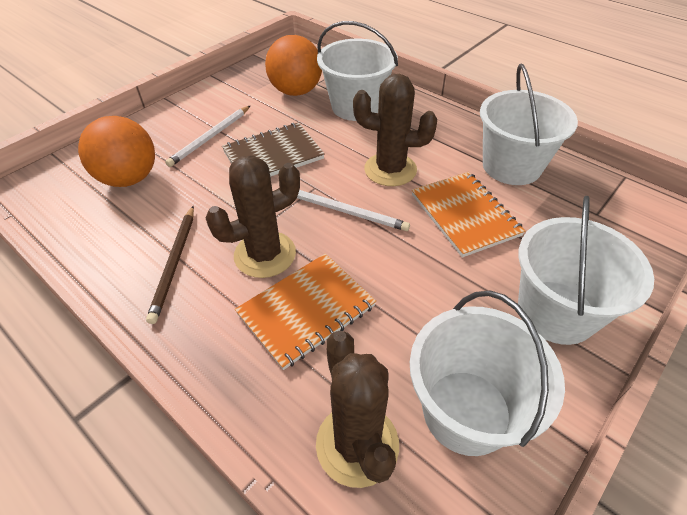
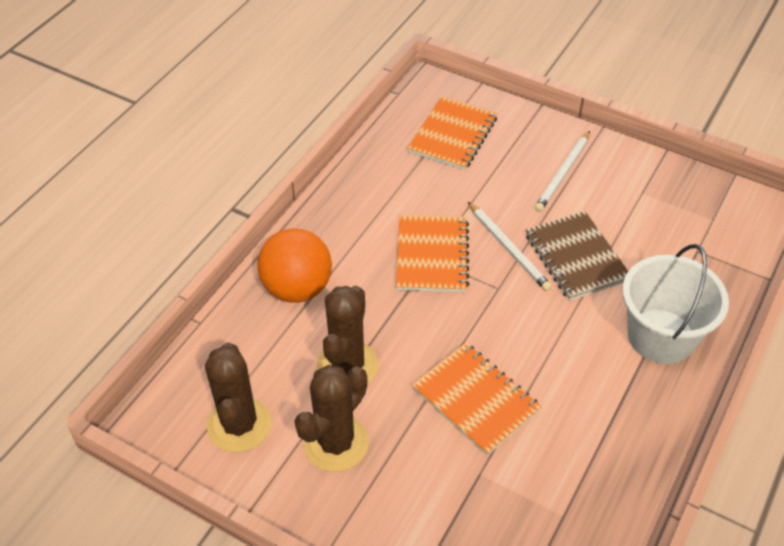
brown pencil: [146,206,194,324] = 1 -> none = 0
orange ball: [78,116,155,187] [265,35,322,96] = 2 -> [257,228,332,303] = 1
orange notebook: [235,253,376,370] [412,172,525,258] = 2 -> [396,215,469,292] [407,96,497,170] [412,343,542,456] = 3
white bucket: [317,21,398,121] [410,291,565,456] [480,64,578,185] [518,196,654,345] = 4 -> [622,244,729,364] = 1

